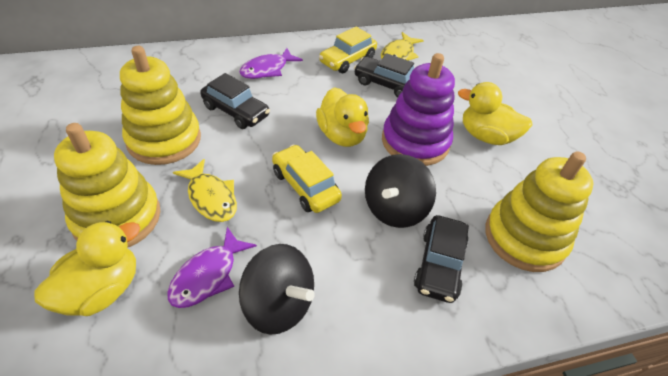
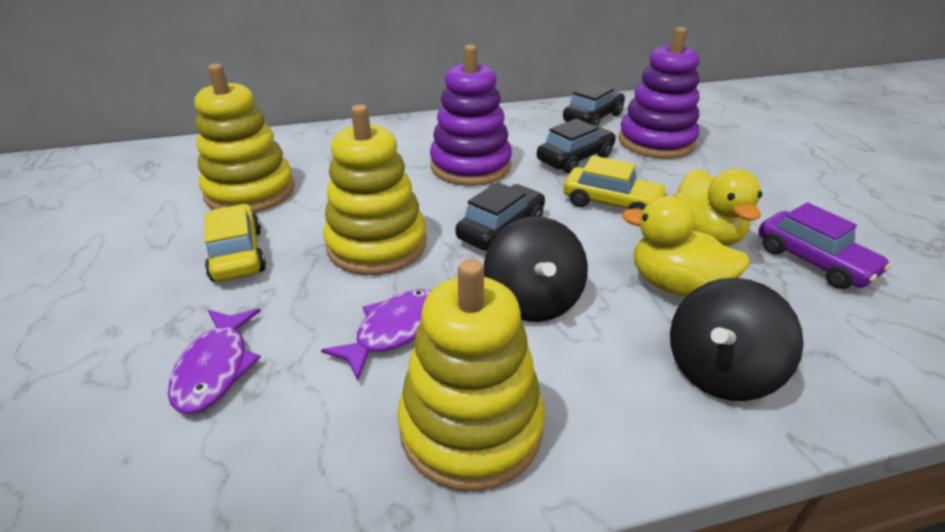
purple car: none = 0 -> [758,202,891,289] = 1
purple stacking toy: [382,53,455,166] = 1 -> [430,44,512,186] [619,27,700,159] = 2
yellow duck: [34,221,140,316] [316,87,369,147] [458,82,532,145] = 3 -> [622,196,750,297] [674,169,762,246] = 2
yellow fish: [173,159,237,222] [381,32,424,60] = 2 -> none = 0

